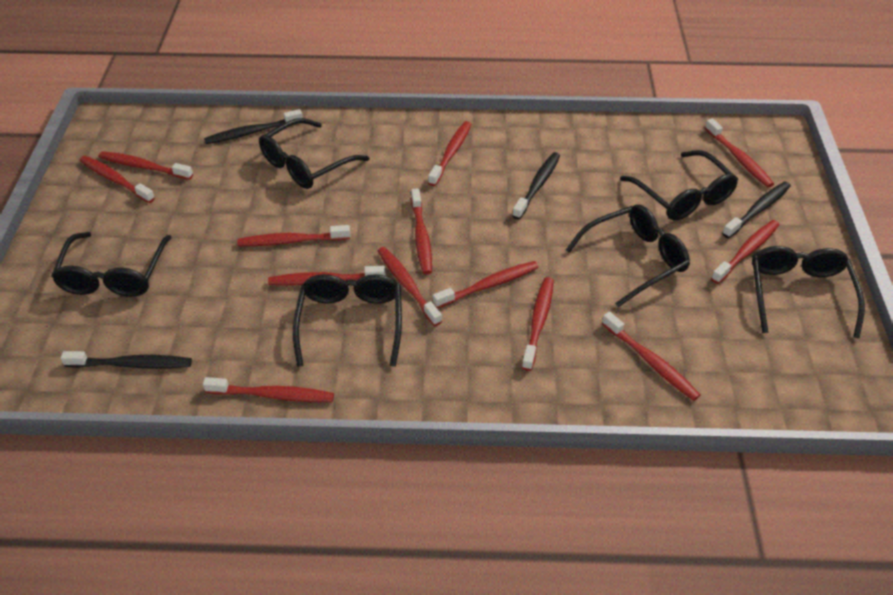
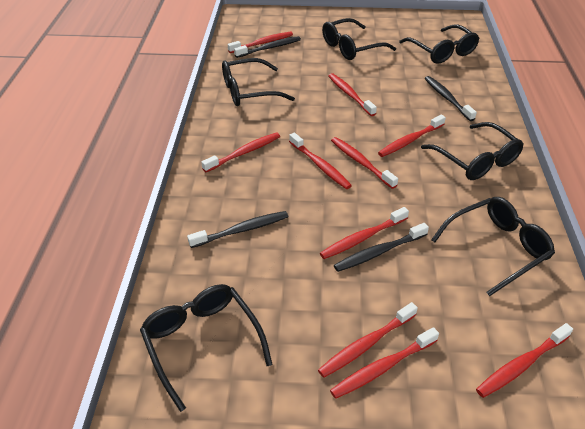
red toothbrush: [80,156,155,203] [99,151,193,180] [203,377,334,402] [237,225,350,246] [268,266,385,286] [378,247,442,326] [411,188,432,274] [428,121,472,186] [433,261,539,308] [522,277,554,371] [602,312,700,401] [705,118,774,188] [711,220,779,284] = 13 -> [201,132,280,172] [228,32,293,53] [289,133,352,189] [318,302,418,378] [320,207,409,259] [328,73,377,116] [330,327,439,399] [331,137,398,189] [378,115,446,157] [476,323,573,398] = 10

